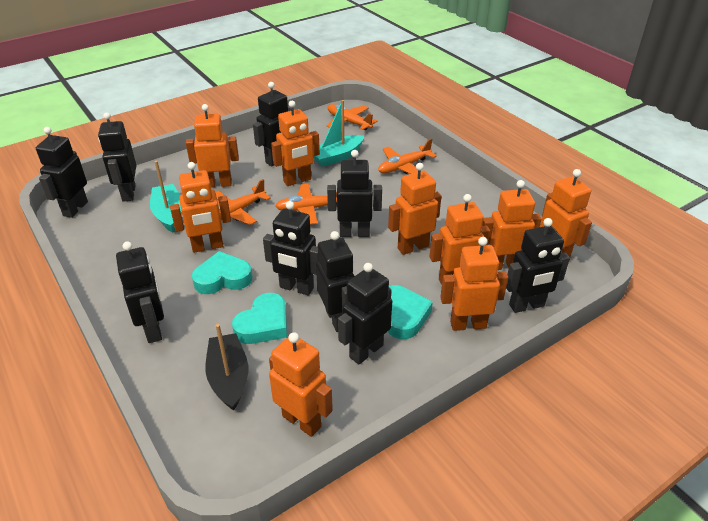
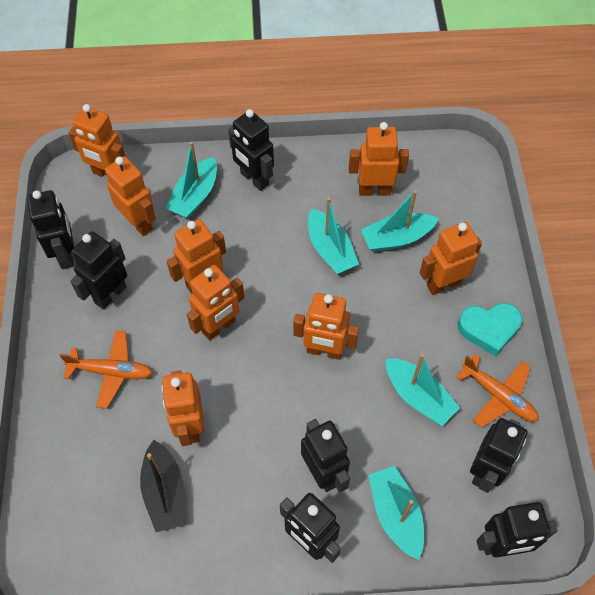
black robot: [36,127,88,218] [98,112,136,202] [116,241,164,343] [253,82,291,166] [263,201,318,296] [316,231,354,332] [327,150,382,237] [338,263,392,364] [506,218,570,313] = 9 -> [27,190,74,269] [70,231,127,310] [228,109,274,191] [280,493,341,563] [301,419,350,492] [470,418,527,493] [477,502,558,558] = 7
orange plane: [215,179,271,225] [275,184,337,224] [327,104,378,130] [378,138,437,174] = 4 -> [60,330,153,409] [456,354,539,428] = 2
orange robot: [170,162,231,253] [186,104,239,187] [269,332,333,437] [271,101,320,186] [388,163,441,255] [430,194,490,285] [440,237,508,331] [482,180,542,270] [540,169,592,261] = 9 -> [69,104,125,177] [105,156,156,236] [161,371,204,446] [167,219,226,294] [187,265,245,341] [293,293,359,360] [349,122,409,196] [420,222,482,295] = 8
turquoise boat: [150,161,181,233] [314,100,364,167] = 2 -> [165,141,217,219] [308,197,359,274] [361,190,439,252] [369,466,424,560] [386,354,460,426] = 5
turquoise heart: [192,251,252,294] [232,293,287,344] [388,285,433,339] = 3 -> [458,303,522,356] = 1

